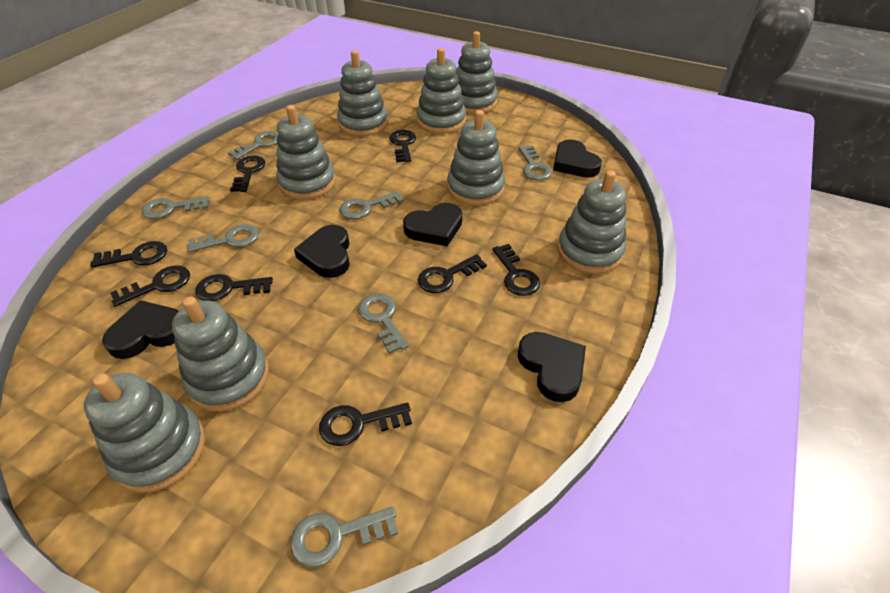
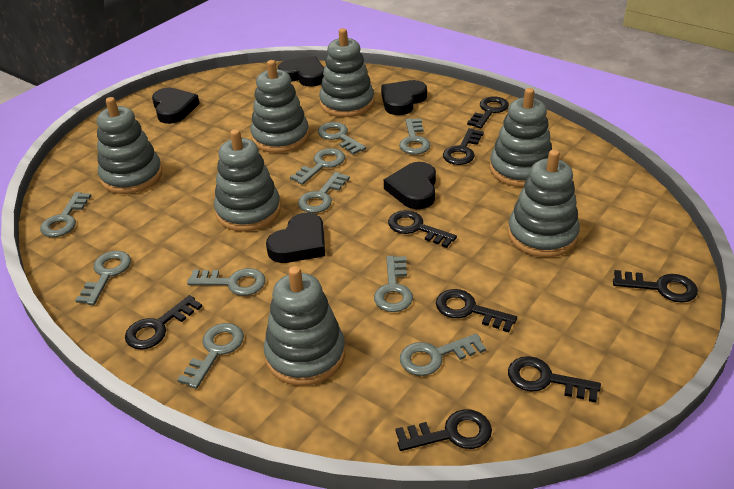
grey key: [142,196,210,219] [187,224,259,252] [228,131,279,160] [290,506,398,567] [339,191,403,219] [358,293,409,354] [519,145,552,181] = 7 -> [40,192,91,237] [75,251,131,305] [177,323,244,389] [187,268,265,296] [290,148,345,185] [298,172,350,213] [318,122,366,155] [374,256,413,312] [399,118,431,154] [400,333,486,376] = 10
grey stacking toy: [84,373,205,493] [172,296,269,412] [276,105,336,200] [337,50,388,136] [416,48,466,134] [447,110,505,206] [456,31,498,114] [557,170,626,274] = 8 -> [97,97,162,194] [214,129,281,232] [250,60,309,153] [264,266,345,386] [319,28,374,117] [490,88,552,187] [508,150,580,257] = 7

